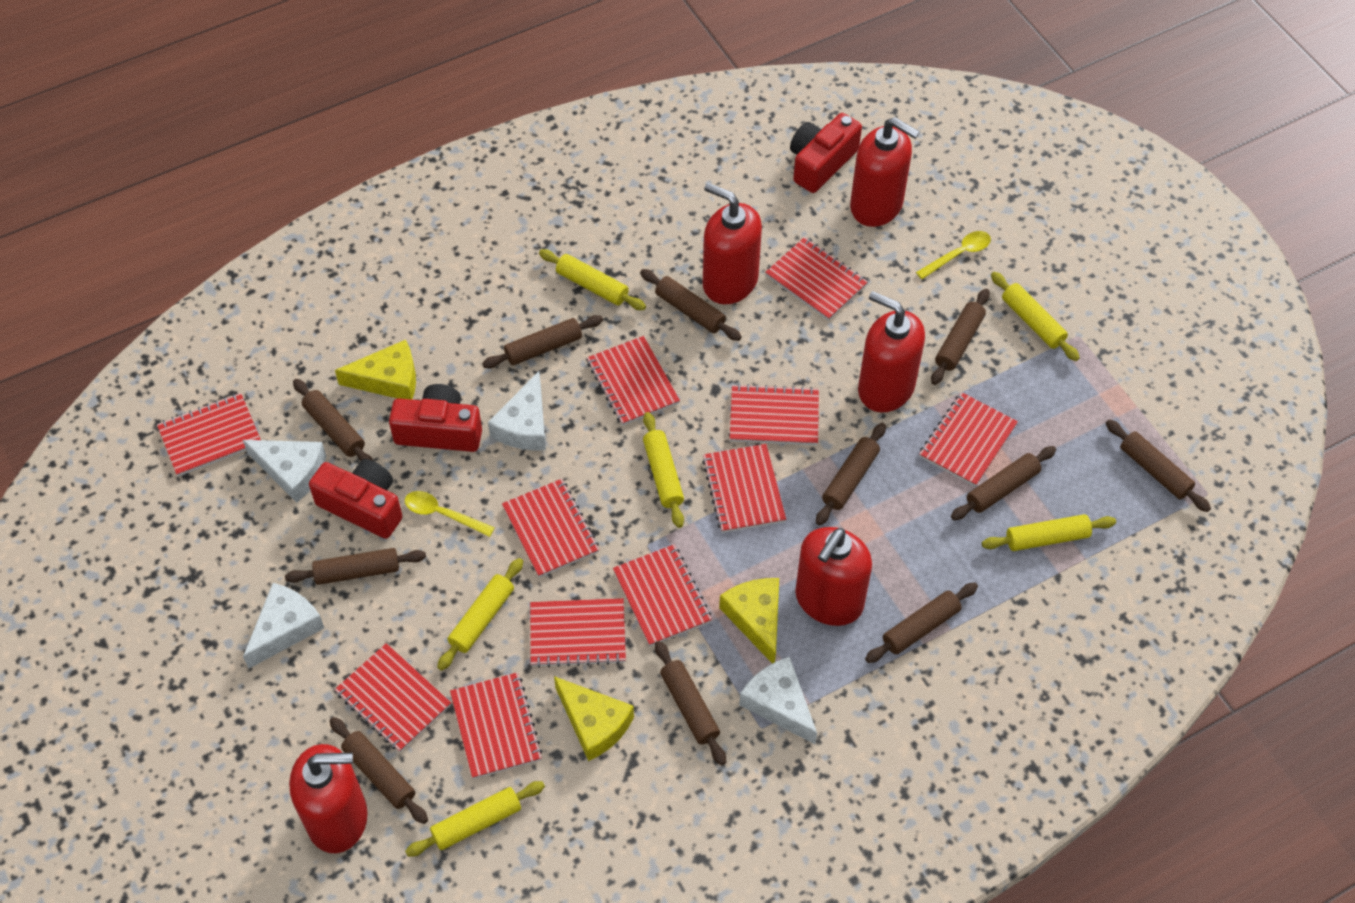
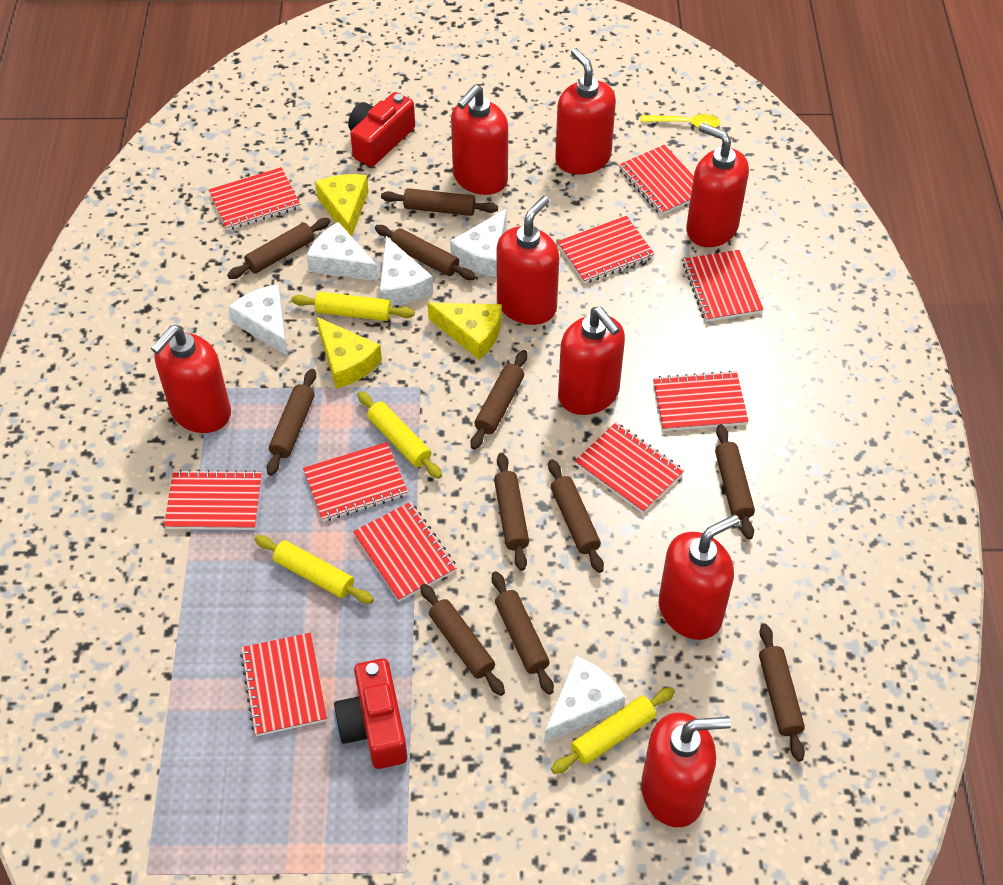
red camera: [309,459,402,539] [389,384,482,452] [790,113,862,193] = 3 -> [334,658,408,769] [348,92,415,167] = 2
red notebook: [157,393,261,477] [334,643,451,752] [450,672,543,779] [502,479,599,578] [530,598,626,668] [587,336,680,426] [613,544,712,646] [702,444,786,533] [730,384,819,445] [765,237,868,321] [919,392,1018,487] = 11 -> [164,469,262,530] [209,167,300,230] [240,633,327,736] [303,442,408,522] [353,502,457,602] [557,216,655,284] [575,422,684,513] [619,145,694,215] [653,371,749,431] [683,250,764,322] = 10
red soap dispenser: [289,744,368,853] [703,183,762,304] [795,527,872,626] [850,117,920,227] [858,291,925,412] = 5 -> [151,325,231,433] [451,85,508,195] [497,196,559,325] [555,48,616,174] [558,307,625,415] [641,712,731,827] [659,514,740,640] [686,123,749,247] = 8
white cheese: [243,440,326,503] [243,583,324,669] [488,371,546,451] [739,657,817,744] = 4 -> [229,284,288,356] [306,222,379,281] [380,236,433,306] [450,209,506,277] [544,656,625,743] = 5
yellow rolling pin: [405,781,545,856] [437,558,523,671] [539,249,646,310] [643,412,684,528] [982,514,1116,551] [991,272,1080,361] = 6 -> [254,535,374,604] [291,292,415,321] [357,391,442,479] [551,687,675,774] = 4
yellow spoon: [405,491,495,537] [916,231,991,279] = 2 -> [641,114,720,128] = 1

